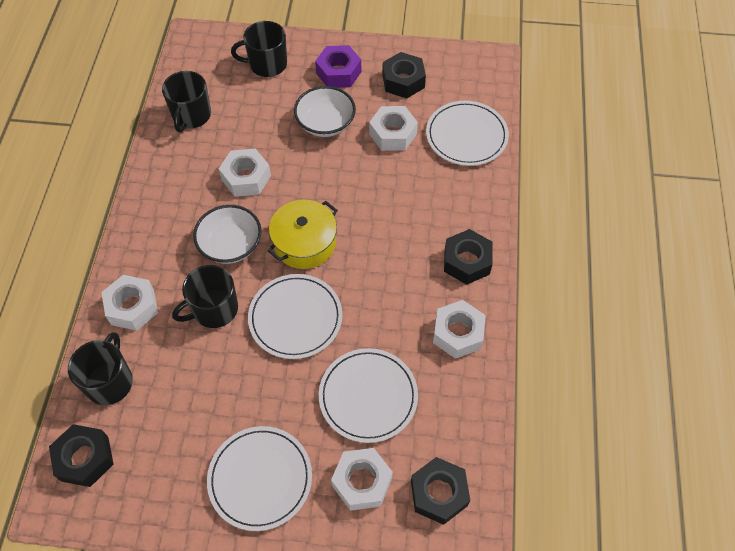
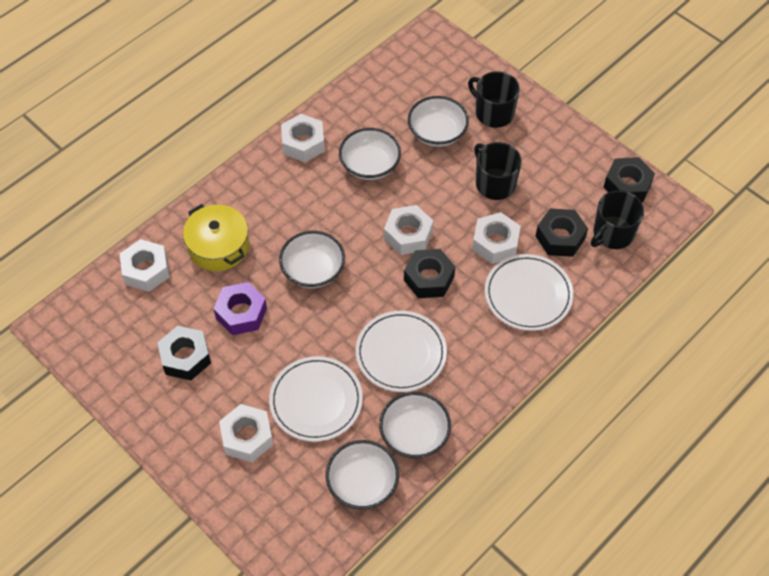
black mug: [68,332,133,405] [162,71,211,132] [172,265,238,328] [231,21,287,77] = 4 -> [468,71,520,128] [474,142,522,200] [591,190,644,249] = 3
white bowl: [193,205,262,264] [294,86,356,137] = 2 -> [279,231,345,288] [326,440,399,509] [339,128,401,180] [379,392,451,458] [408,96,469,147] = 5
white plate: [207,426,312,531] [248,274,342,359] [319,348,418,443] [426,101,509,166] = 4 -> [269,356,363,442] [356,311,447,392] [485,254,574,331] = 3

